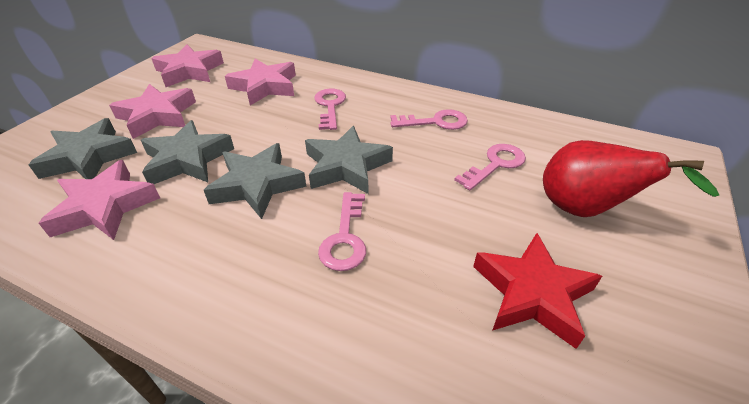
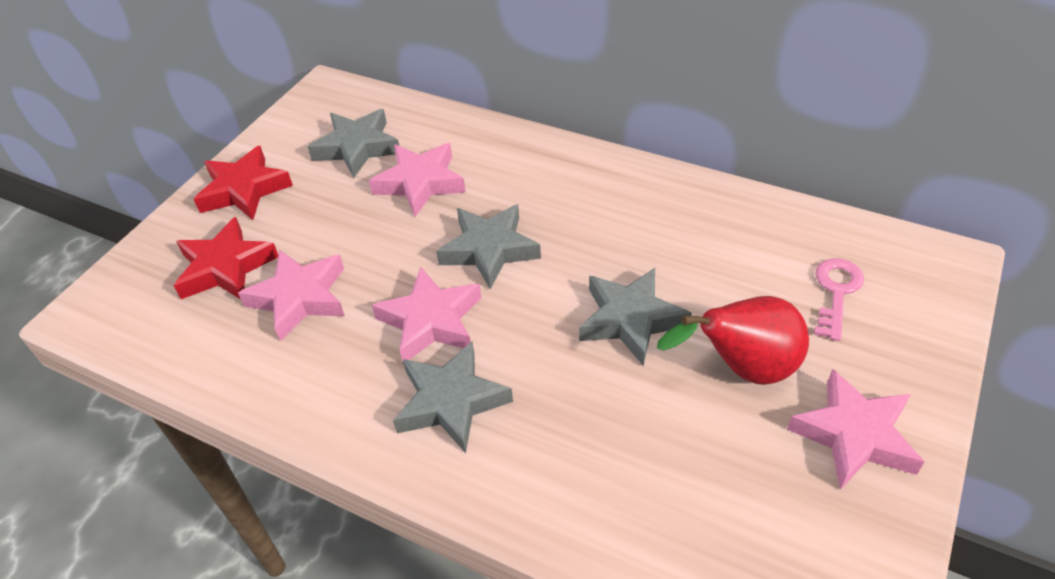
pink key: [314,88,346,130] [318,192,366,271] [390,109,468,130] [454,144,526,190] = 4 -> [814,258,864,341] = 1
red star: [473,233,602,349] = 1 -> [174,217,278,299] [194,146,293,220] = 2

